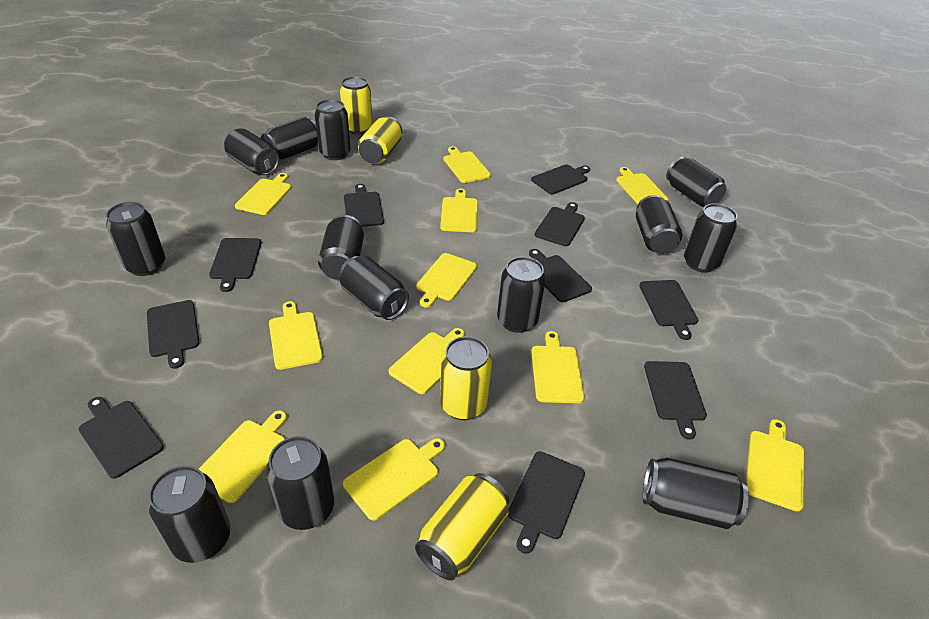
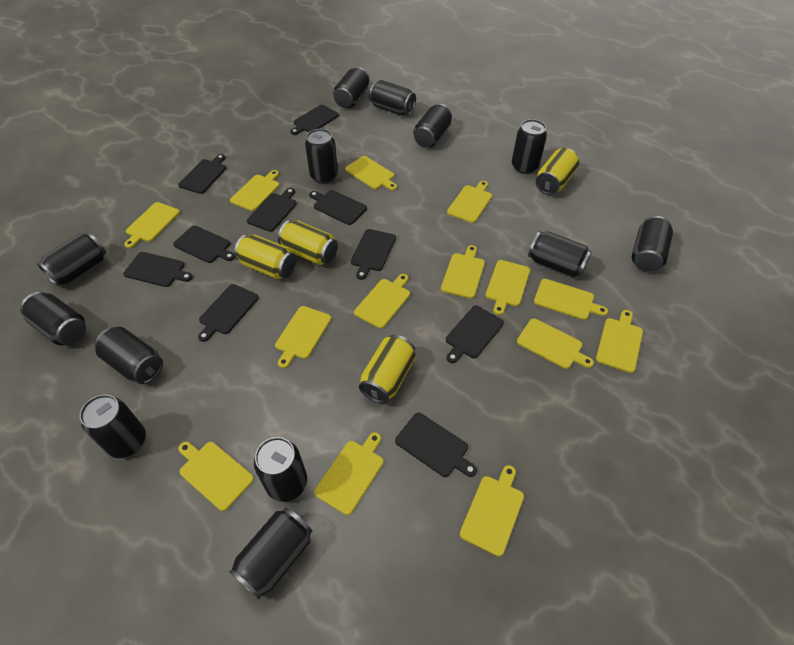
yellow cutting board: [199,410,287,503] [235,173,291,215] [269,301,323,370] [343,438,445,521] [389,328,465,394] [416,253,477,308] [440,189,478,232] [443,146,491,183] [531,331,584,403] [616,167,668,204] [746,419,804,512] = 11 -> [124,202,180,248] [178,442,254,511] [230,170,279,211] [275,306,331,368] [314,432,384,515] [345,156,397,191] [354,274,410,329] [441,245,485,299] [447,181,492,223] [460,465,524,556] [485,260,530,315] [517,318,594,369] [534,279,608,320] [596,310,643,373] = 14

